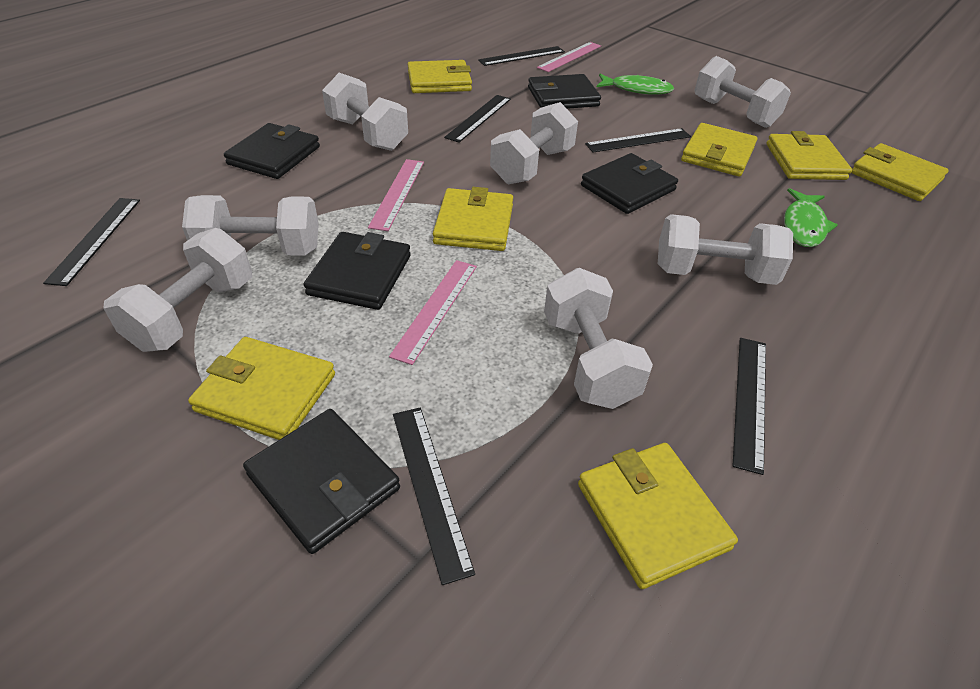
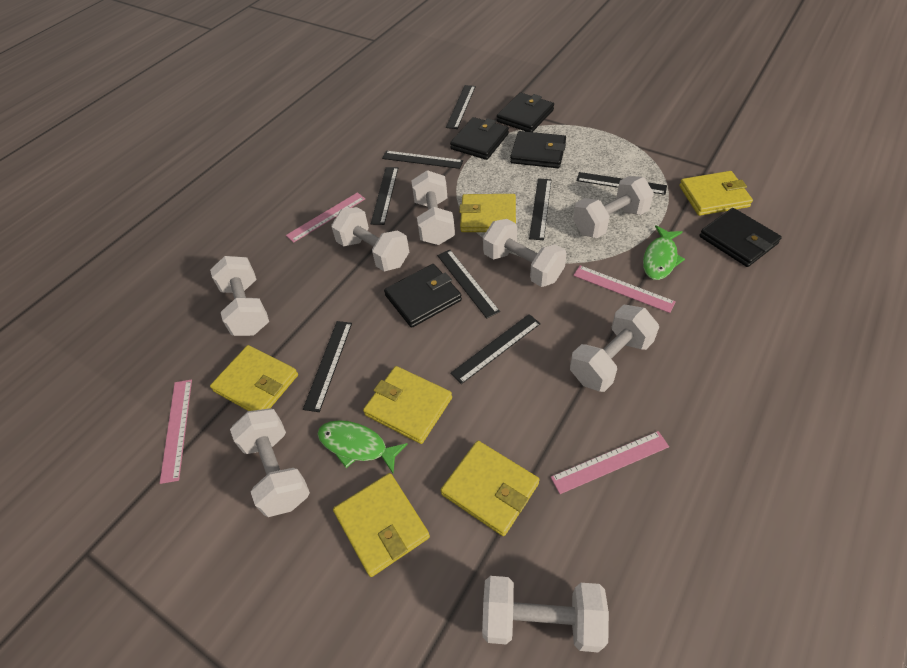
black ruler: [43,198,140,286] [393,408,475,585] [444,95,511,143] [478,46,565,66] [585,128,691,153] [733,338,766,475] = 6 -> [303,321,352,412] [371,167,398,225] [382,151,463,169] [437,250,500,319] [446,85,476,129] [450,314,541,384] [529,179,551,240] [576,172,667,195] = 8
pink ruler: [368,159,424,231] [389,260,477,365] [537,42,601,72] = 3 -> [160,380,192,484] [286,192,365,243] [551,431,669,494] [573,265,676,313] = 4
white dumbbell: [103,228,252,352] [182,195,319,256] [322,73,408,151] [490,102,578,184] [544,268,653,409] [658,214,793,285] [694,56,791,128] = 7 -> [210,256,269,336] [230,408,310,517] [331,207,409,272] [411,170,455,245] [482,576,609,652] [483,219,567,287] [570,305,659,392] [573,176,654,238] = 8
yellow wallet: [188,337,335,440] [408,60,472,93] [433,187,513,251] [578,443,738,589] [681,123,757,176] [766,131,852,180] [851,143,949,201] = 7 -> [210,345,298,411] [333,473,430,577] [363,366,452,444] [441,441,539,536] [459,194,516,232] [679,171,753,216] = 6

